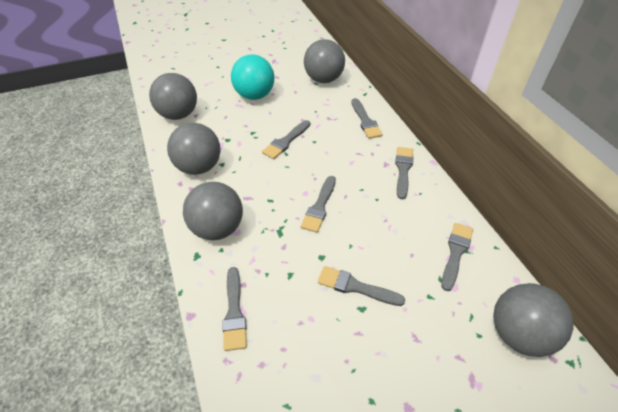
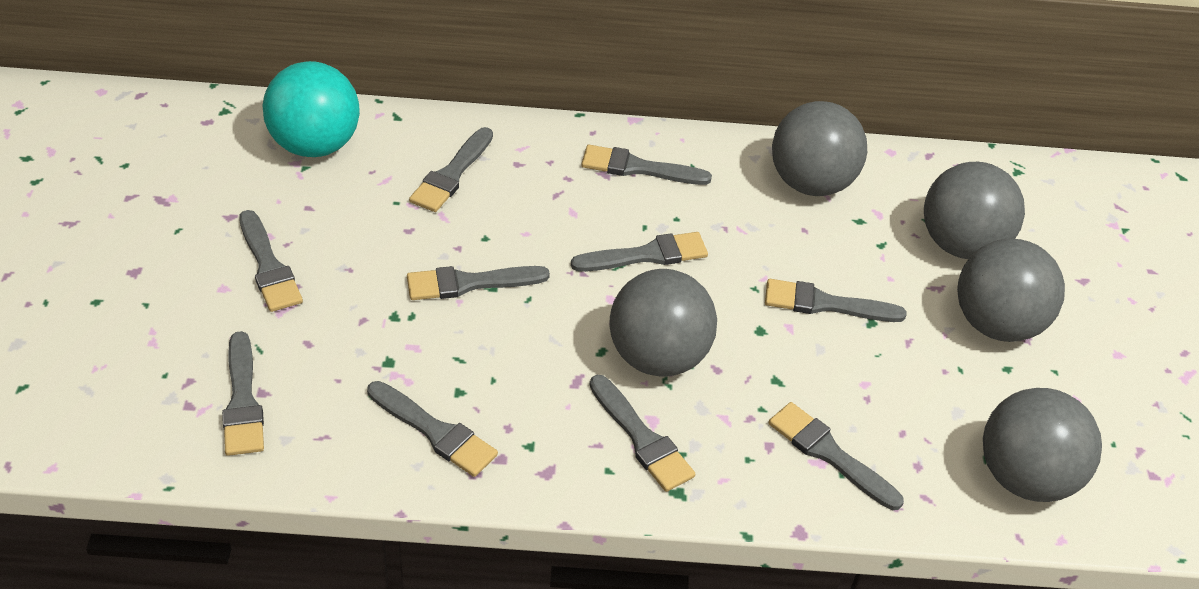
grey brush: [223,267,247,351] [262,120,310,159] [301,176,336,233] [318,266,405,306] [351,98,383,139] [395,147,413,199] [442,223,473,291] = 7 -> [222,331,264,456] [239,210,303,312] [367,381,498,477] [407,266,550,300] [409,127,493,212] [571,232,708,272] [582,145,712,185] [590,375,695,492] [765,279,906,322] [769,402,904,510] = 10

